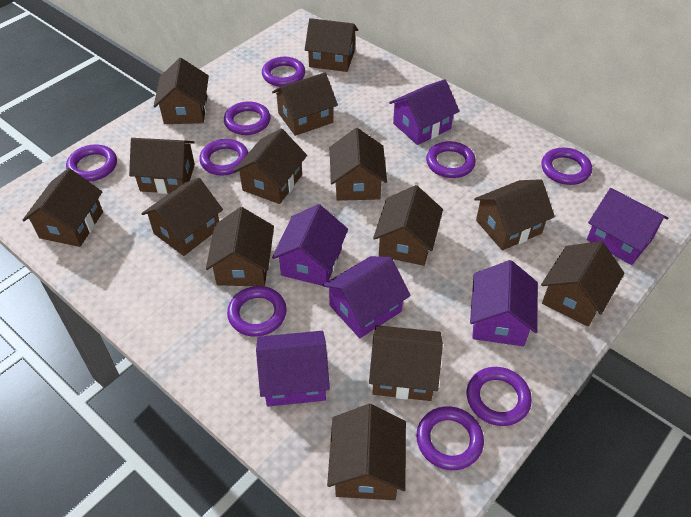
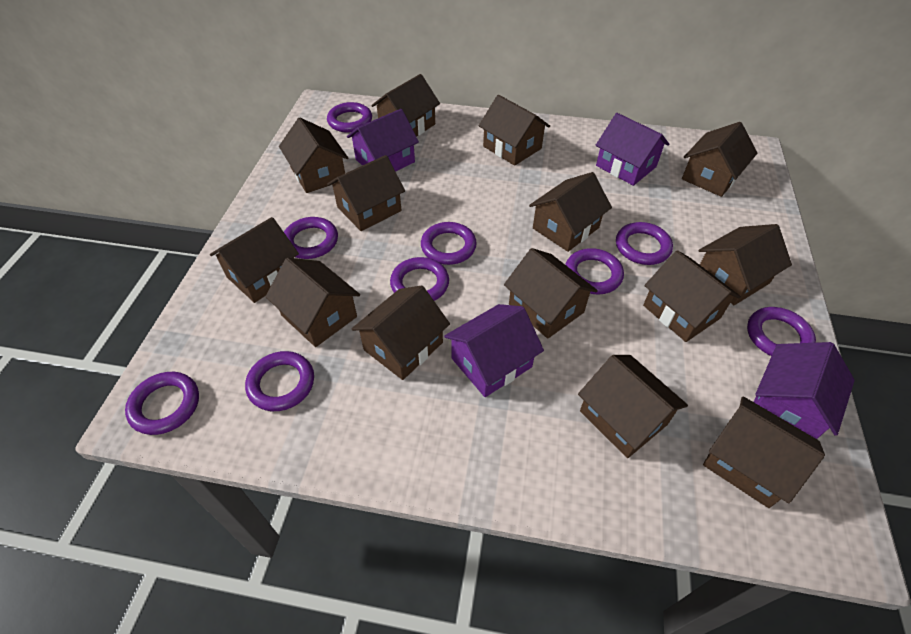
purple house: [256,331,330,406] [272,204,348,286] [323,256,411,338] [389,79,459,145] [470,260,538,346] [587,188,668,265] = 6 -> [347,109,419,172] [444,304,544,397] [596,113,669,186] [754,342,855,439] = 4

